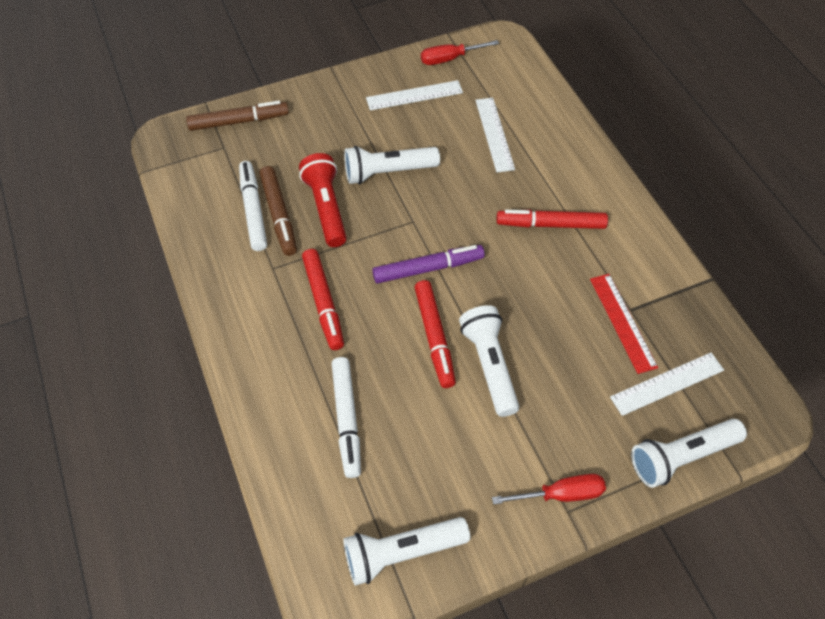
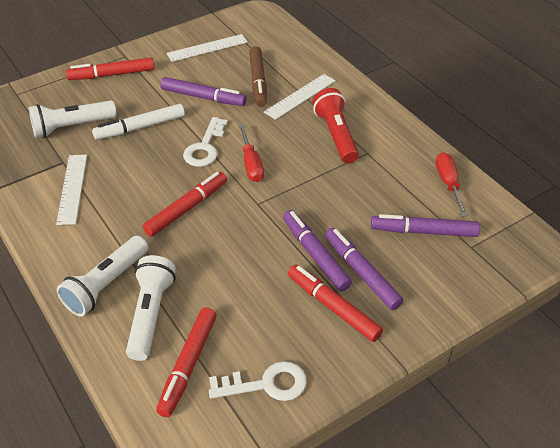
brown marker: [186,101,289,131] [259,166,297,256] = 2 -> [249,46,267,107] = 1
purple marker: [372,245,485,283] = 1 -> [161,77,246,106] [283,210,352,291] [325,228,403,310] [371,214,480,237] = 4
red marker: [302,249,344,350] [414,280,456,388] [496,209,608,229] = 3 -> [66,58,154,80] [143,172,227,237] [156,307,217,417] [288,264,383,342] = 4
red ruler: [590,274,658,374] = 1 -> none = 0
white flashlight: [343,517,470,586] [344,146,440,184] [459,305,519,417] [631,419,747,488] = 4 -> [28,100,117,138] [57,236,148,317] [126,255,176,361] = 3
white key: none = 0 -> [183,117,228,167] [209,361,307,401] = 2
white marker: [239,161,267,251] [332,357,361,478] = 2 -> [92,104,185,140] = 1

